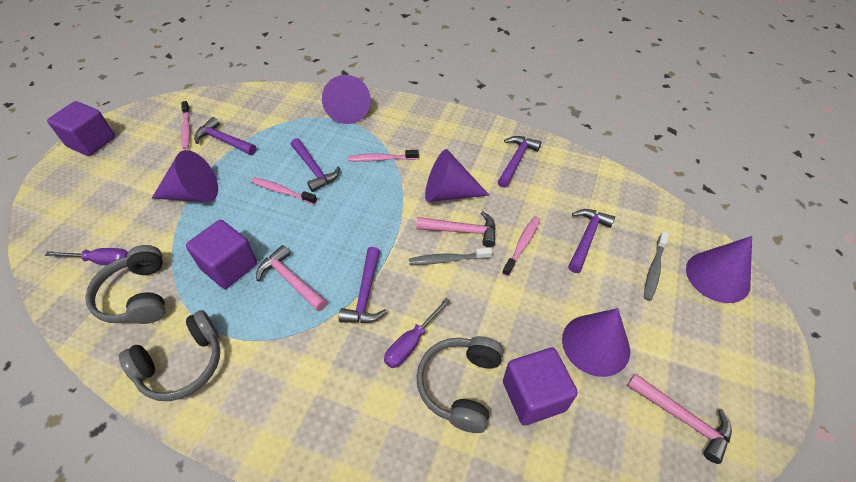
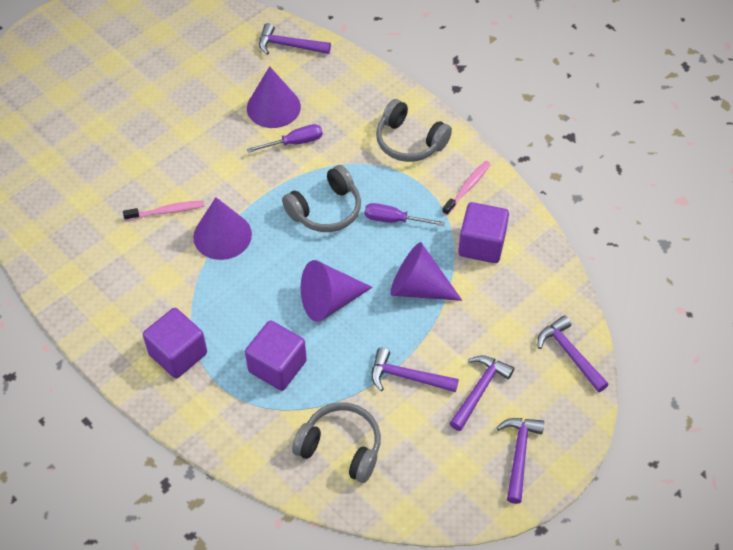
grey toothbrush: [409,248,492,265] [644,231,669,301] = 2 -> none = 0
pink hammer: [256,245,327,311] [416,211,495,247] [627,373,732,464] = 3 -> none = 0
pink toothbrush: [181,101,190,150] [251,177,317,205] [348,150,419,162] [502,216,540,276] = 4 -> [123,200,204,221] [442,161,491,215] = 2
purple cone: [152,150,218,202] [322,75,371,124] [425,149,489,202] [562,308,630,377] [686,236,752,303] = 5 -> [193,197,252,260] [247,66,301,128] [301,260,373,322] [390,242,462,301] = 4

